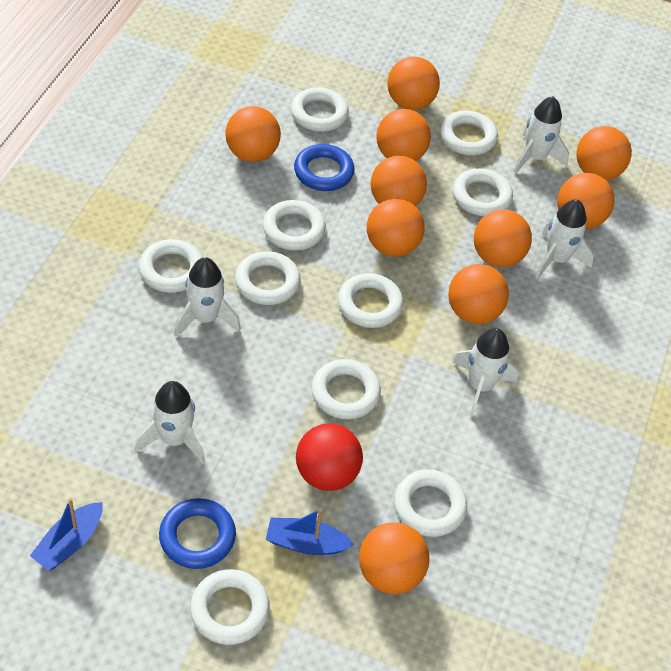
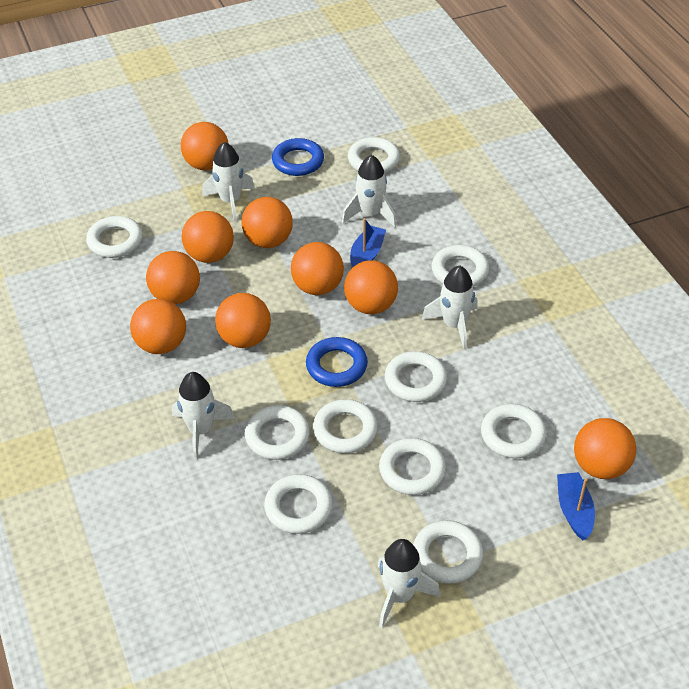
orange ball: [225,106,281,162] [359,522,430,594] [367,199,425,257] [371,156,427,206] [376,109,431,161] [387,57,440,110] [448,264,509,324] [474,209,532,267] [557,173,614,229] [577,126,632,180] = 10 -> [130,299,186,354] [146,251,200,304] [181,122,228,170] [182,211,234,263] [215,293,271,348] [242,197,293,248] [291,242,344,295] [344,260,398,314] [574,418,637,479] = 9
red ball: [296,424,363,491] = 1 -> none = 0

